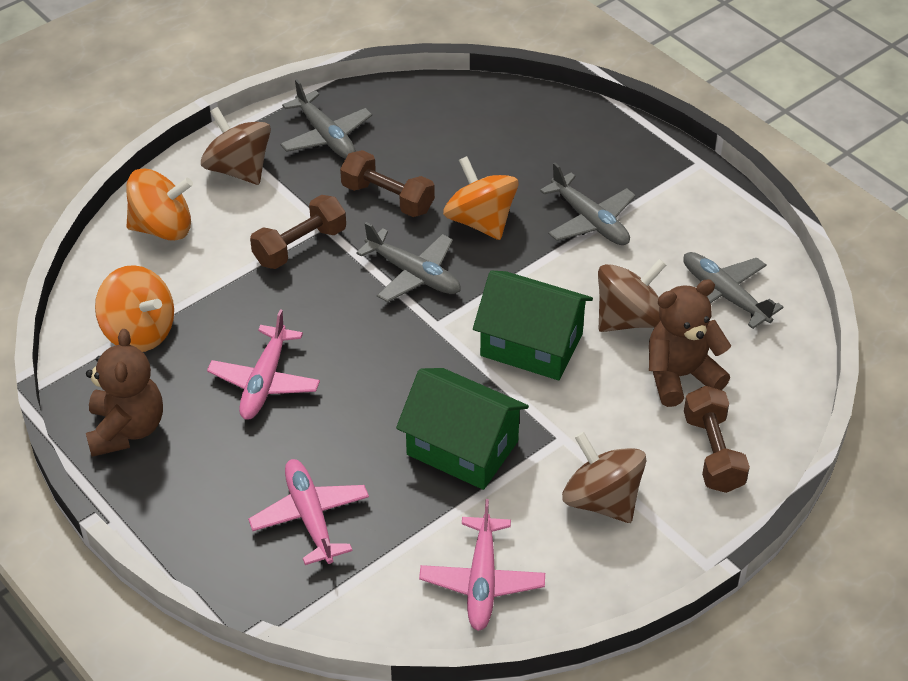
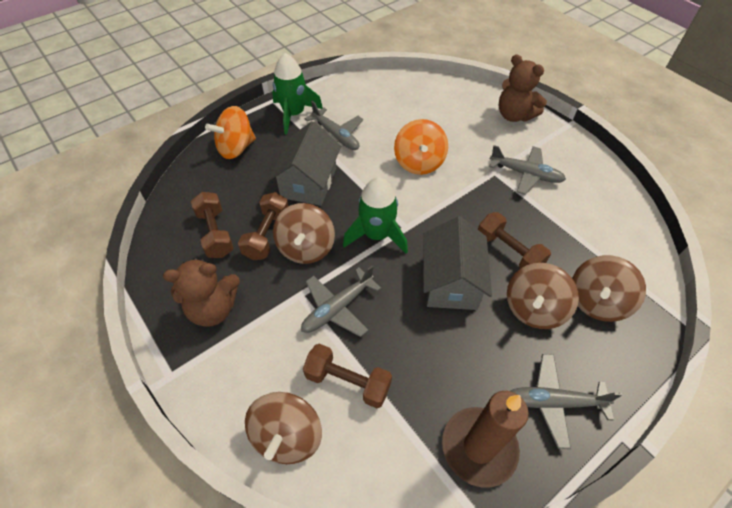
brown candle: none = 0 -> [442,391,529,488] = 1
brown dumbbell: [250,195,346,269] [340,150,435,217] [684,386,750,493] = 3 -> [191,192,234,258] [238,192,289,260] [303,344,392,408] [478,212,551,269] = 4
brown spinning top: [201,107,271,185] [562,432,647,523] [598,259,666,332] = 3 -> [245,392,322,464] [273,203,335,264] [507,263,579,329] [572,255,646,322] = 4
green house: [396,368,529,490] [473,271,593,380] = 2 -> none = 0
green rocket: none = 0 -> [272,53,323,135] [343,177,408,254] = 2
grey house: none = 0 -> [269,121,341,206] [423,216,492,310] = 2
orange spinning top: [95,265,174,352] [126,169,193,241] [443,156,519,240] = 3 -> [205,106,256,159] [394,119,448,175] = 2
pink plane: [207,309,320,420] [248,459,369,565] [419,499,545,631] = 3 -> none = 0

